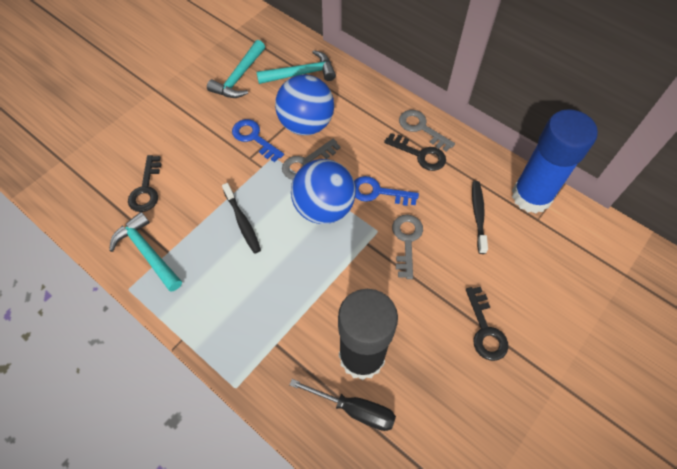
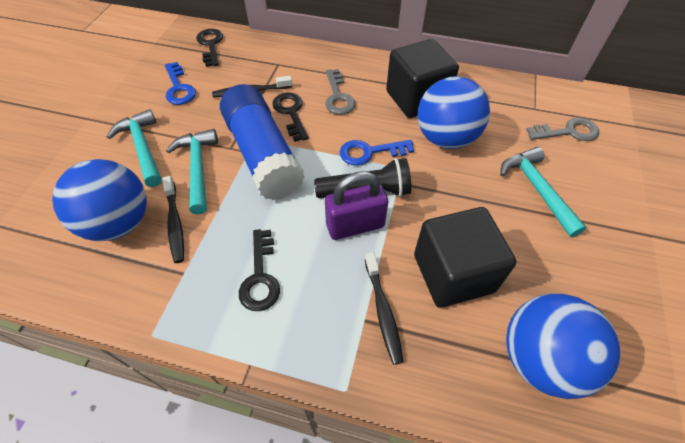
black cube: none = 0 -> [386,39,459,118] [414,207,516,308] = 2
black flashlight: none = 0 -> [314,158,411,198] = 1
black glue stick: [338,289,398,380] = 1 -> none = 0
black screwdriver: [290,379,396,431] = 1 -> none = 0
black toothbrush: [222,183,261,254] [472,181,488,254] = 2 -> [163,176,184,263] [212,76,292,98] [365,252,404,365] = 3
blue ball: [275,75,334,135] [291,159,356,224] = 2 -> [52,159,147,241] [418,76,490,149] [506,293,621,399] = 3
grey key: [282,139,341,180] [392,215,423,279] [399,110,455,152] = 3 -> [325,69,356,115] [526,117,599,141] = 2
purple padlock: none = 0 -> [325,171,388,240] = 1

